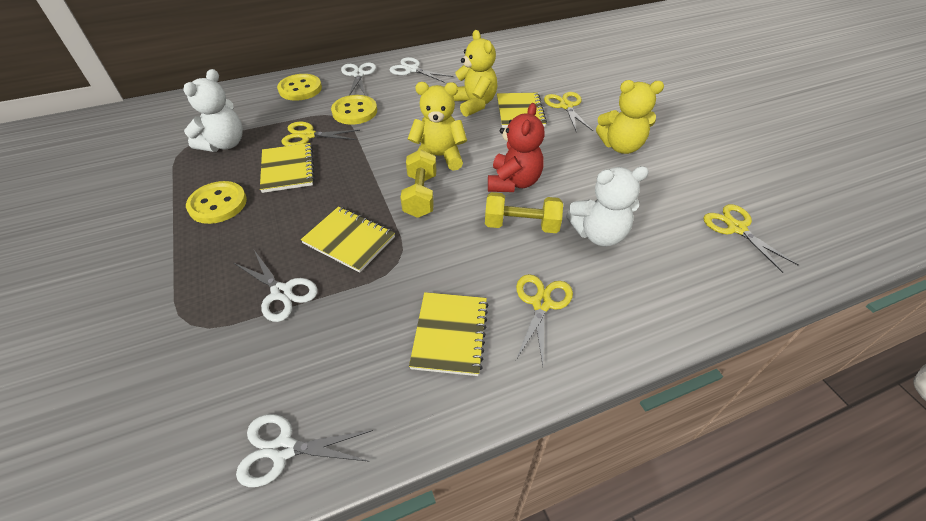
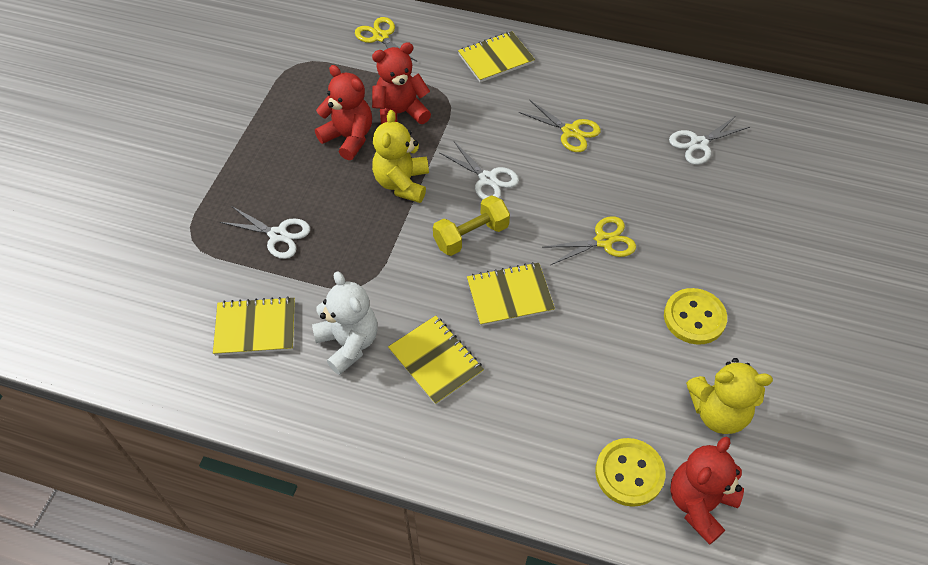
red teddy bear: [488,103,544,192] = 1 -> [315,65,372,160] [372,42,431,124] [670,436,744,545] = 3
white scissors: [234,250,318,322] [236,414,373,487] [341,63,376,96] [390,57,453,83] = 4 -> [220,206,310,259] [439,142,519,200] [669,115,750,165] = 3
white teddy bear: [183,69,243,152] [566,166,649,246] = 2 -> [312,271,378,375] = 1
yellow button: [186,181,247,224] [277,74,322,101] [331,95,377,125] = 3 -> [595,438,665,507] [664,288,727,345] = 2
yellow dumbbell: [400,149,436,218] [485,192,563,233] = 2 -> [433,195,510,256] = 1
yellow scissors: [281,122,360,146] [516,274,573,365] [544,92,593,132] [703,204,799,273] = 4 -> [355,17,418,62] [518,100,601,152] [542,216,636,265] = 3
yellow teddy bear: [408,82,467,171] [453,30,497,117] [596,80,664,154] = 3 -> [372,110,429,203] [686,358,773,434] = 2

